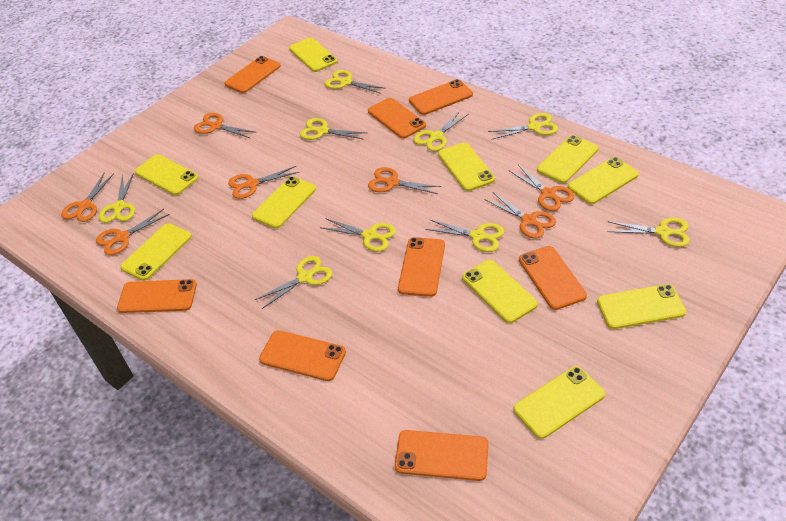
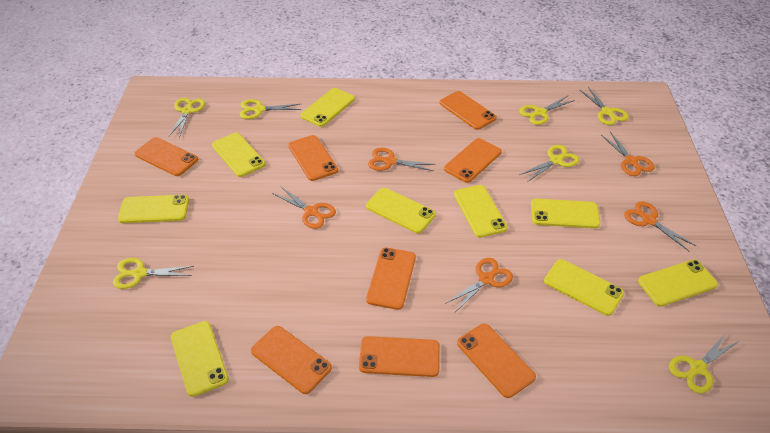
orange scissors: [61,173,114,222] [96,209,170,255] [194,113,257,138] [228,166,300,199] [368,167,442,194] [486,192,556,239] [510,165,575,211] = 7 -> [272,186,336,229] [368,148,436,171] [445,258,513,312] [601,132,655,176] [624,201,696,251] = 5
yellow phone: [120,223,192,281] [135,155,199,195] [252,176,316,229] [289,38,338,72] [438,142,495,191] [462,260,538,323] [514,366,605,439] [537,135,599,183] [568,157,639,204] [597,284,686,329] = 10 -> [118,195,189,223] [171,321,229,397] [212,133,265,177] [300,88,355,127] [366,188,436,233] [454,185,508,238] [531,199,601,228] [544,259,624,316] [638,260,718,307] = 9
yellow scissors: [99,173,135,223] [255,256,333,309] [300,118,367,140] [320,218,396,252] [325,70,386,94] [414,111,469,151] [425,219,504,252] [488,113,558,140] [607,218,690,247] = 9 -> [113,258,194,289] [169,98,205,138] [240,99,301,119] [519,96,575,125] [520,145,579,181] [579,87,629,125] [669,333,739,394] = 7

